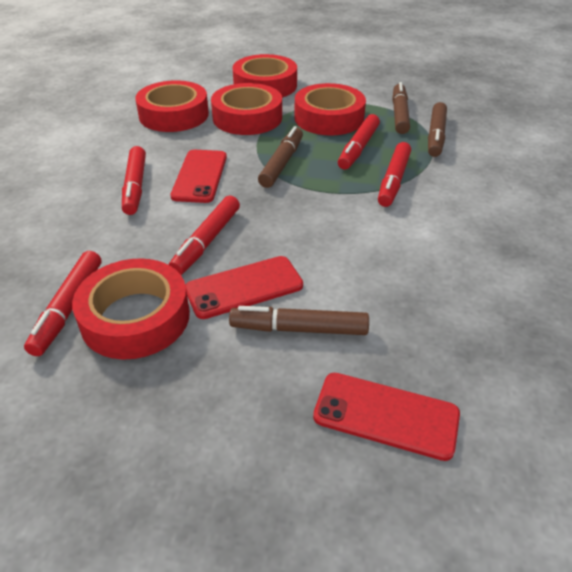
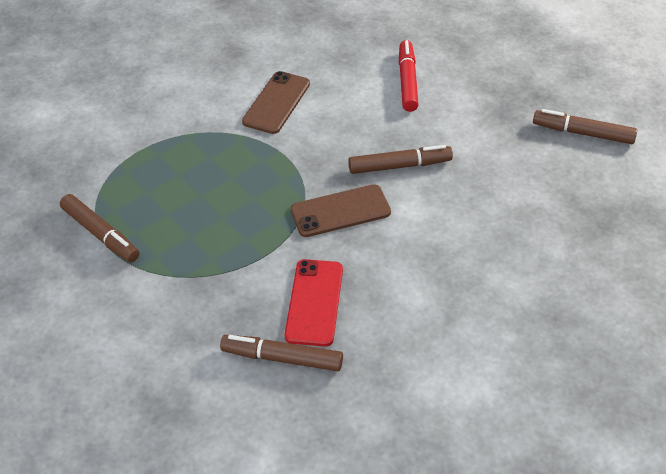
brown phone: none = 0 -> [242,71,310,134] [291,184,391,237] = 2
red marker: [24,251,101,356] [122,146,146,215] [169,196,240,275] [338,114,380,170] [378,142,411,207] = 5 -> [399,40,419,112] = 1
red phone: [170,150,227,203] [185,256,303,319] [313,373,460,461] = 3 -> [284,259,343,347] = 1
red tape: [72,258,190,360] [135,80,209,132] [211,83,282,135] [233,54,297,98] [294,83,366,135] = 5 -> none = 0

